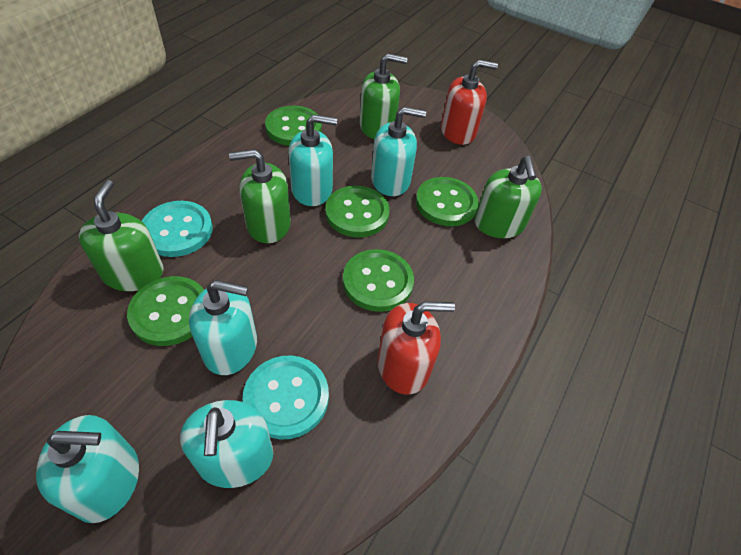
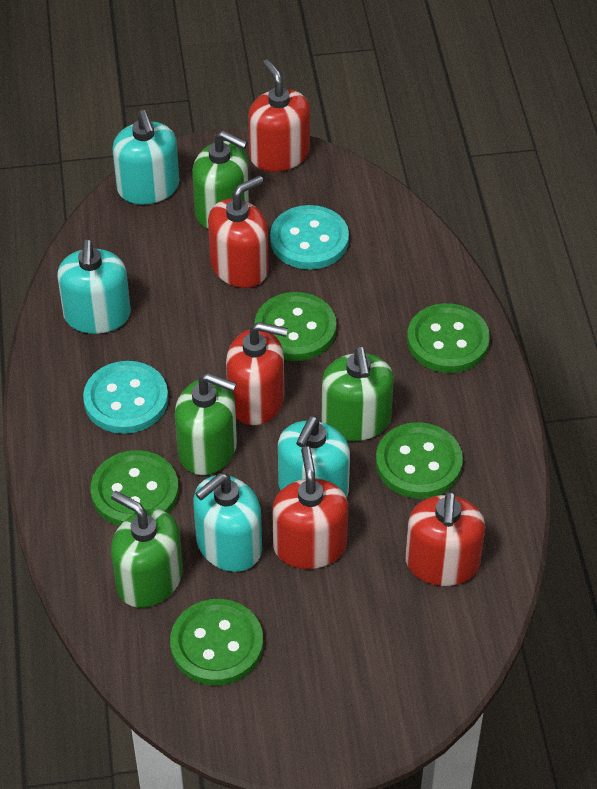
red soap dispenser: [378,302,455,395] [441,60,498,145] = 2 -> [208,176,269,288] [226,322,288,425] [248,59,310,172] [272,446,348,569] [405,491,485,586] = 5
turquoise soap dispenser: [36,415,139,523] [180,400,273,488] [189,280,257,375] [288,114,337,206] [371,107,426,196] = 5 -> [57,240,131,334] [112,110,179,204] [193,473,262,572] [278,416,350,498] = 4

